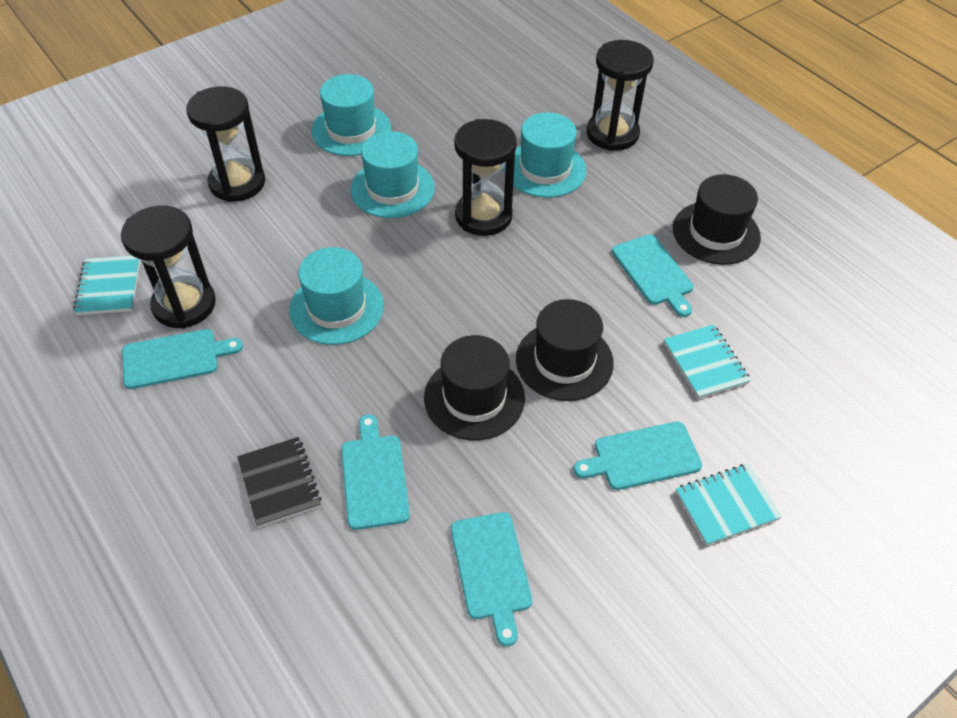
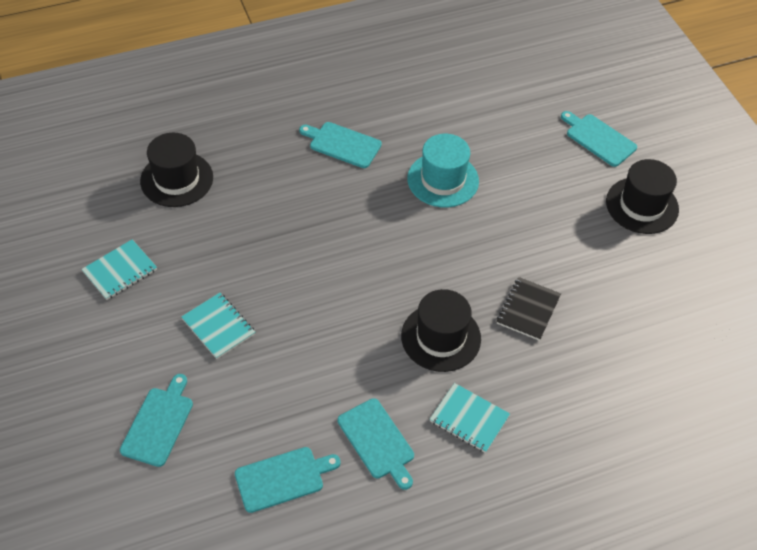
black hourglass: [121,206,216,329] [186,86,265,202] [454,119,517,236] [587,40,654,151] = 4 -> none = 0
turquoise hat: [289,247,384,345] [311,74,391,156] [350,131,435,218] [504,113,587,198] = 4 -> [407,134,479,208] = 1

